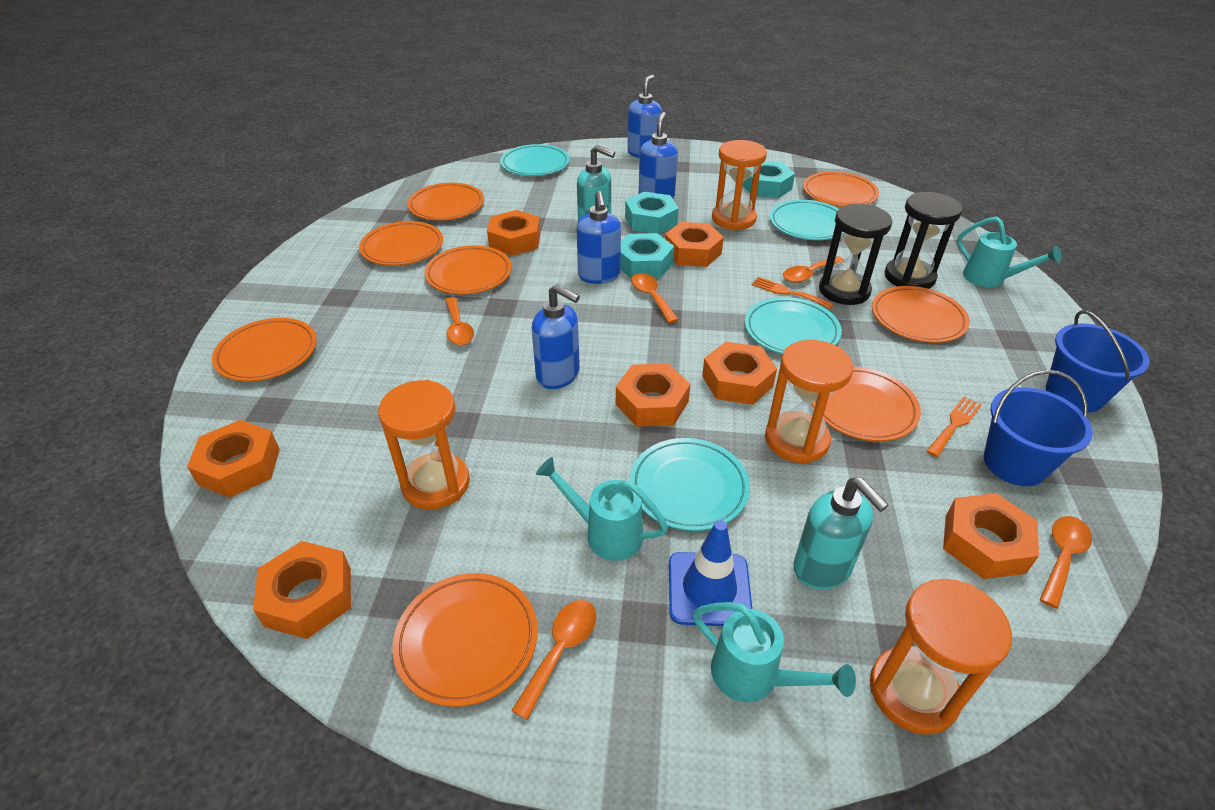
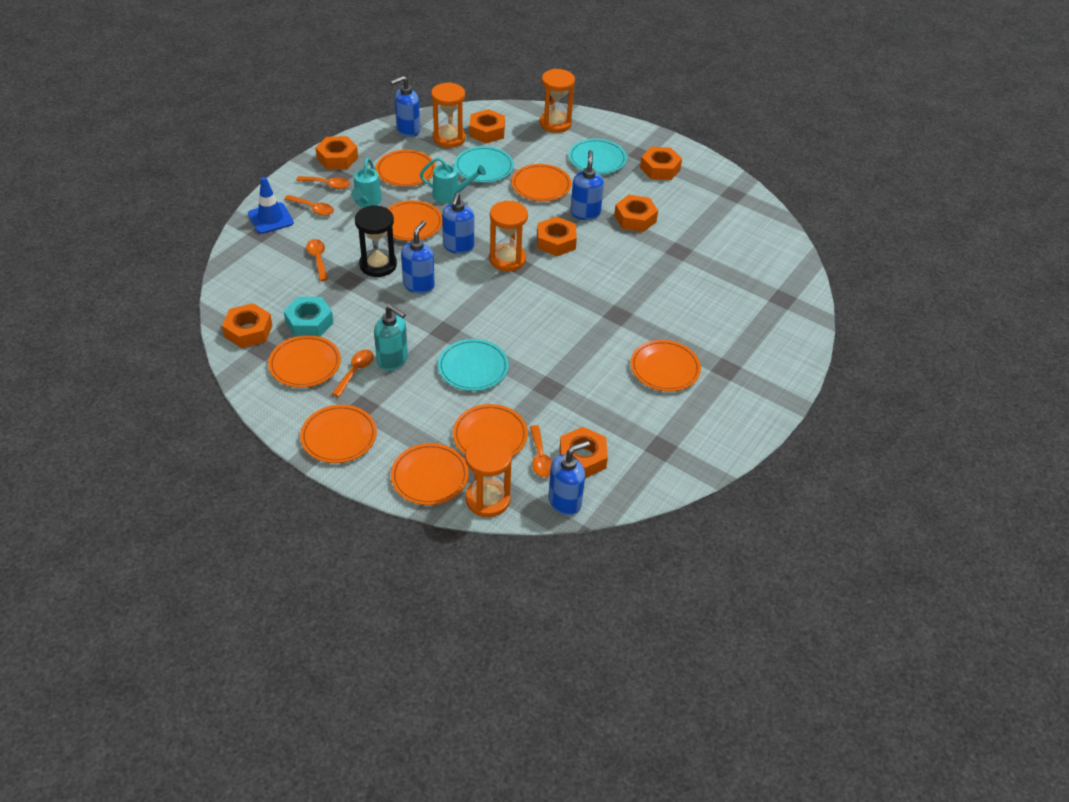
black hourglass: [819,204,892,305] [885,192,962,289] = 2 -> [355,205,397,277] = 1
blue bucket: [984,370,1093,486] [1046,310,1150,413] = 2 -> none = 0
blue soap dispenser: [532,284,580,389] [577,191,621,284] [627,74,662,158] [638,112,678,198] = 4 -> [390,76,420,137] [401,221,435,294] [442,192,474,254] [548,441,590,515] [570,150,604,220] = 5
orange fork: [752,277,834,309] [927,396,982,457] = 2 -> none = 0
turquoise nut: [620,233,674,278] [625,192,679,234] [742,161,795,198] = 3 -> [284,297,334,337] = 1
turquoise plate: [500,144,570,176] [630,438,750,531] [745,297,842,354] [770,200,839,240] = 4 -> [438,339,509,391] [455,146,514,183] [569,139,627,174] = 3
turquoise soap dispenser: [577,145,615,222] [793,478,888,590] = 2 -> [374,305,408,371] = 1
turquoise watering can: [536,457,668,561] [693,602,856,702] [957,217,1062,287] = 3 -> [351,158,382,207] [420,157,486,203] = 2

